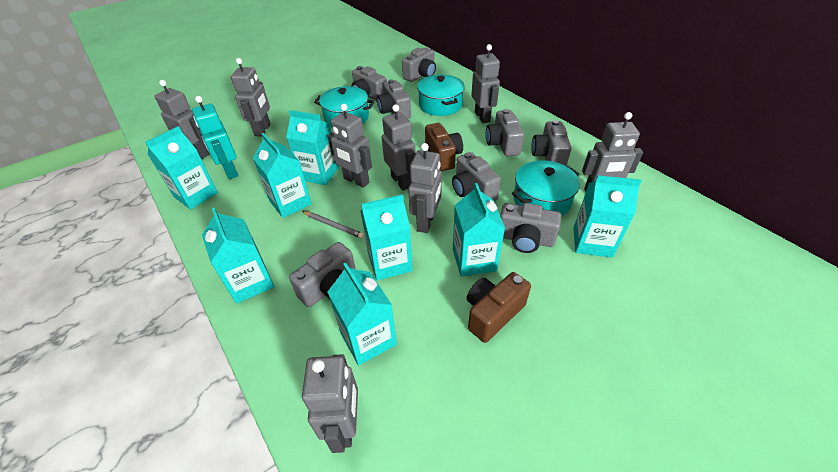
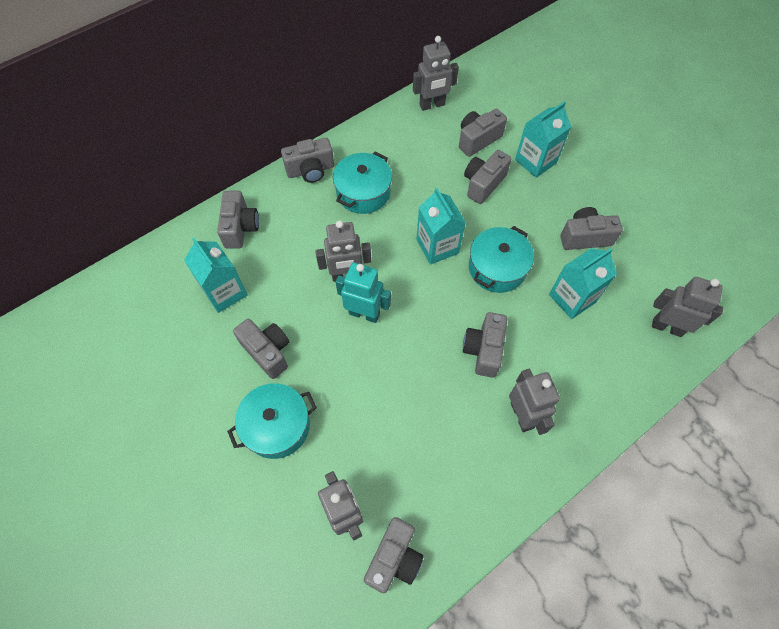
brown camera: [425,123,463,171] [467,272,531,343] = 2 -> none = 0
grey pencil: [302,211,364,238] = 1 -> none = 0
grey robot: [154,80,209,159] [231,58,271,137] [302,354,358,453] [328,104,372,188] [382,104,416,191] [408,143,442,233] [471,44,500,123] [582,112,643,192] = 8 -> [315,220,371,282] [318,471,363,540] [413,36,459,111] [509,369,560,435] [652,277,723,337] = 5
turquoise carton: [145,126,218,210] [202,208,274,304] [253,133,312,218] [286,110,339,185] [328,263,397,365] [360,194,412,281] [453,183,505,276] [573,175,642,258] = 8 -> [184,238,248,313] [416,188,466,265] [515,101,571,178] [549,248,617,319] = 4

